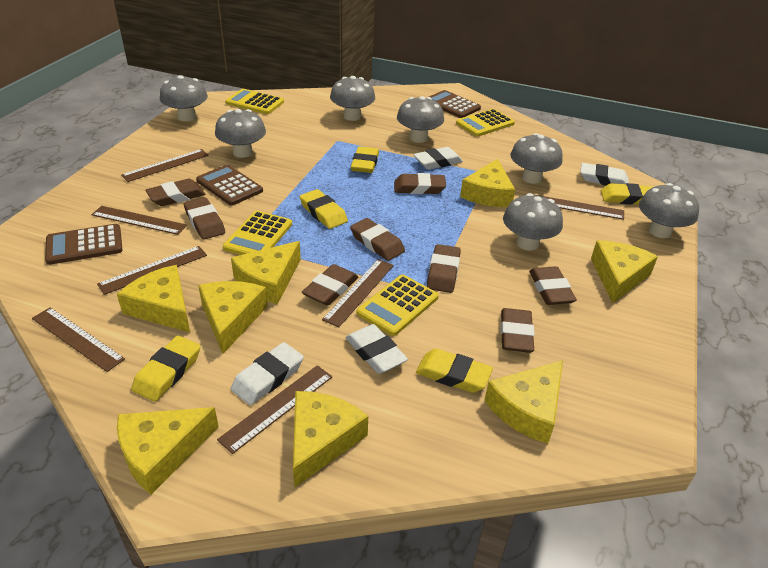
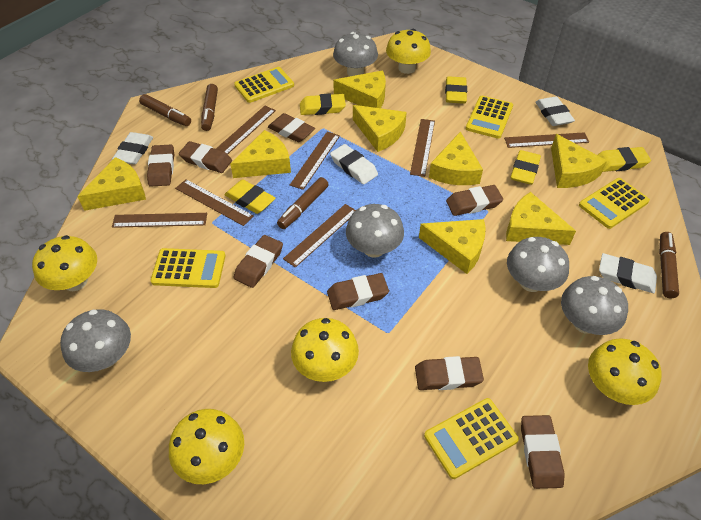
brown calculator: [45,224,123,265] [196,165,263,206] [429,90,481,118] = 3 -> none = 0
brown marker: none = 0 -> [139,94,191,126] [201,84,218,131] [277,177,329,229] [659,232,679,299] = 4
grey mushroom: [160,75,208,121] [215,109,266,158] [330,76,375,121] [397,96,444,143] [503,193,563,251] [510,133,563,184] [639,183,699,238] = 7 -> [60,309,131,372] [333,32,378,76] [346,204,404,258] [507,237,569,292] [561,276,628,335] = 5
yellow calculator: [223,211,292,255] [225,89,284,114] [356,274,439,336] [456,109,515,137] = 4 -> [150,248,226,288] [234,67,294,103] [424,398,519,479] [466,96,513,139] [579,178,650,229] = 5
yellow mushroom: none = 0 -> [32,235,97,291] [169,409,244,484] [291,318,359,382] [386,29,431,74] [588,338,662,405] = 5

